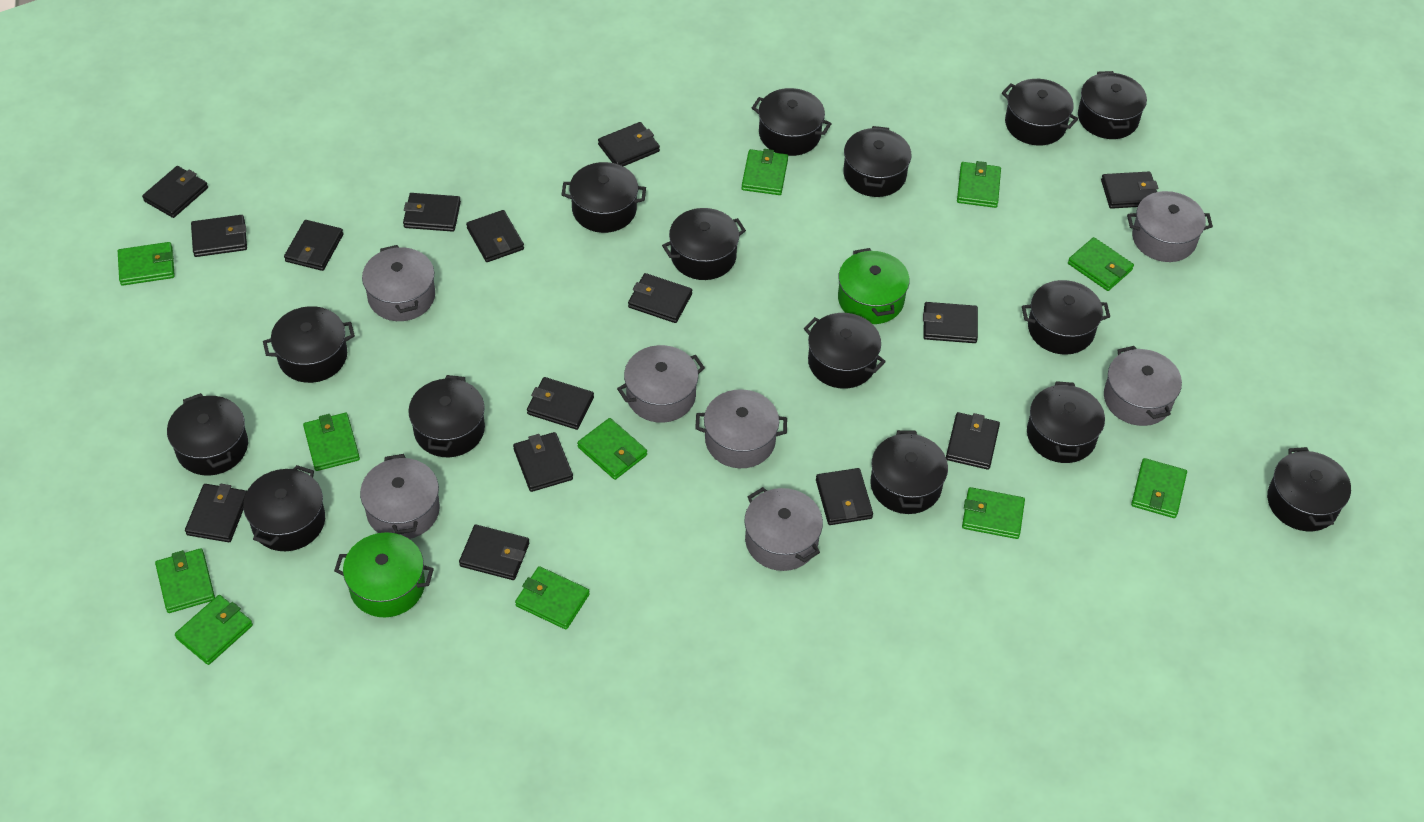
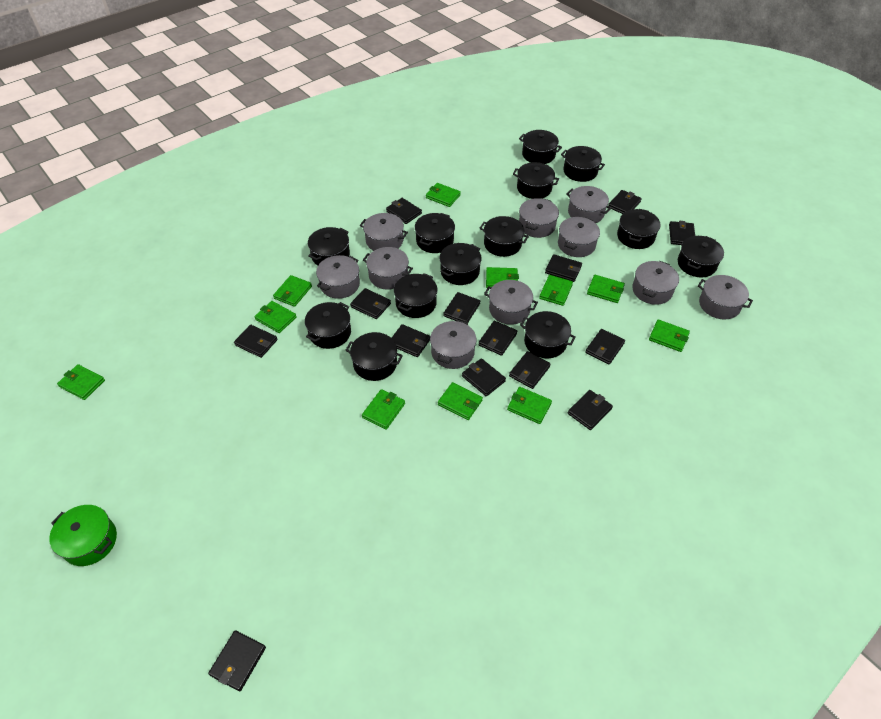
black pot: [167,393,248,476] [243,465,325,551] [263,306,355,383] [408,375,485,457] [561,162,646,233] [662,208,746,280] [752,88,832,156] [804,313,886,389] [843,126,911,197] [870,430,948,514] [1002,79,1078,146] [1022,280,1110,355] [1027,381,1105,463] [1078,71,1147,139] [1267,447,1351,531] = 15 -> [305,302,351,349] [308,227,350,265] [345,332,403,381] [394,273,438,318] [415,213,455,253] [439,243,482,285] [480,216,529,257] [513,162,559,199] [519,130,562,164] [520,311,576,358] [561,146,605,182] [617,209,661,249] [678,236,724,277] = 13
black wallet: [142,166,208,218] [185,483,247,542] [191,215,247,257] [284,220,344,271] [403,193,461,232] [459,525,529,580] [466,210,524,262] [513,432,573,492] [527,377,594,430] [598,122,660,166] [628,273,692,323] [816,468,873,525] [923,302,978,343] [946,412,1000,470] [1101,171,1158,209] = 15 -> [208,630,266,691] [234,325,278,358] [350,288,391,319] [386,198,422,224] [392,324,430,357] [443,292,480,322] [462,358,506,397] [478,321,517,356] [509,351,551,389] [545,254,582,282] [568,390,613,430] [585,329,625,365] [608,190,642,214] [669,221,695,245] = 14
green pot: [334,532,434,617] [838,248,910,324] = 2 -> [49,505,117,566] = 1
grey pot: [360,454,440,539] [362,245,435,321] [617,345,705,423] [695,389,787,468] [745,487,823,571] [1104,346,1182,426] [1127,191,1213,262] = 7 -> [316,255,360,299] [360,213,408,251] [363,247,413,290] [430,320,476,369] [484,280,538,325] [519,198,559,238] [558,217,600,257] [566,186,612,223] [632,261,679,305] [698,275,753,320] = 10

